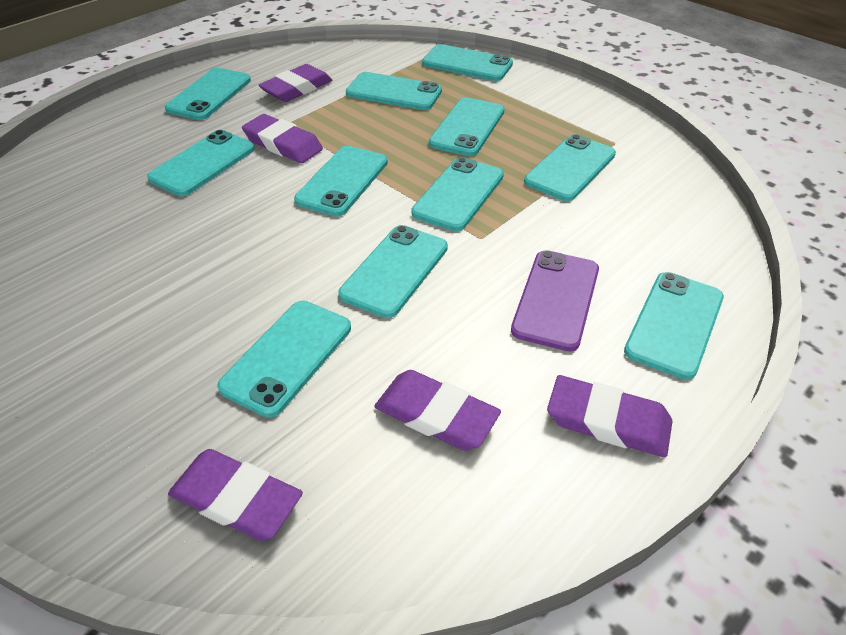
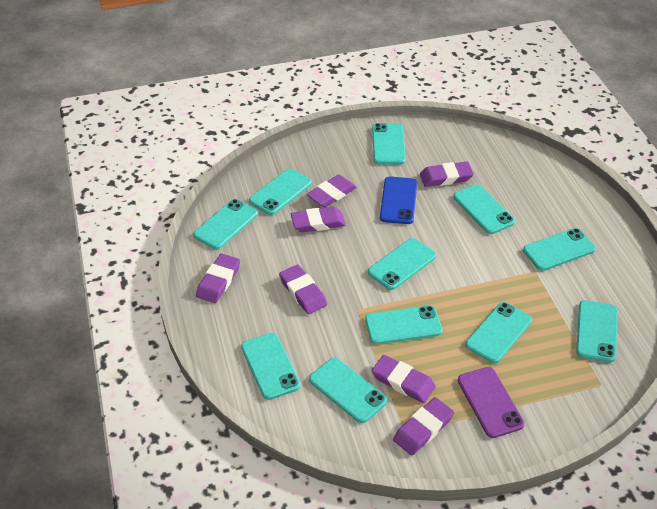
blue phone: none = 0 -> [380,176,417,224] = 1
purple eraser: [168,449,303,541] [242,114,323,163] [258,64,332,102] [374,370,501,451] [547,375,673,458] = 5 -> [196,254,240,303] [279,264,327,314] [291,207,346,232] [306,174,357,207] [372,355,436,403] [393,397,454,455] [420,162,474,187] = 7

